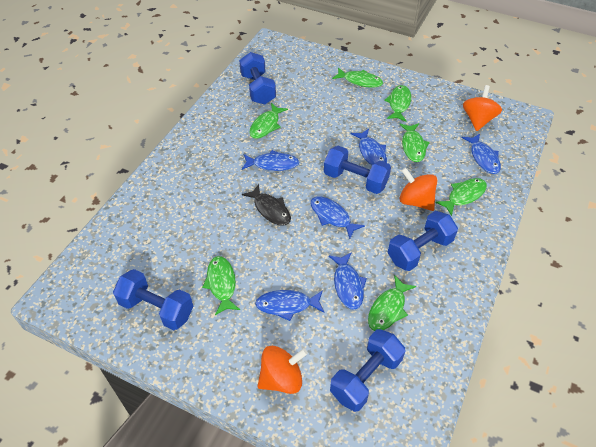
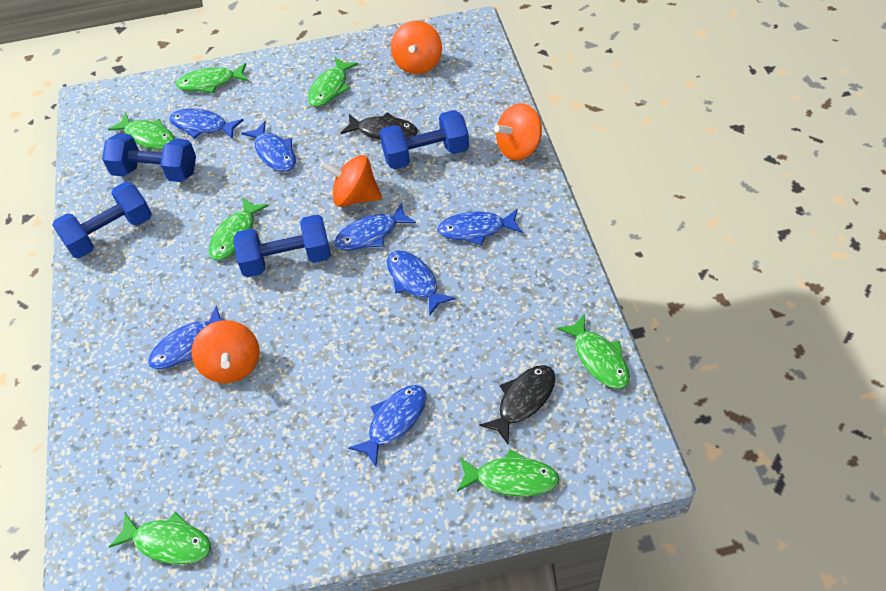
black fish: [242,184,291,226] = 1 -> [341,113,418,140] [479,365,555,444] = 2
blue dumbbell: [113,269,193,330] [239,52,276,104] [324,146,391,194] [330,329,405,412] [387,211,458,271] = 5 -> [52,182,152,258] [102,133,196,182] [233,215,331,277] [380,110,469,169] = 4
blue fish: [242,150,299,171] [255,290,325,321] [310,196,365,239] [329,252,367,310] [351,129,387,165] [462,134,501,174] = 6 -> [148,306,223,369] [169,109,244,139] [241,121,296,172] [334,203,416,251] [348,385,427,467] [387,250,456,315] [437,209,522,245] = 7
orange spinning top: [257,346,308,394] [400,167,437,211] [463,85,502,131] = 3 -> [192,320,259,383] [320,155,382,207] [391,21,442,74] [494,103,542,160] = 4

